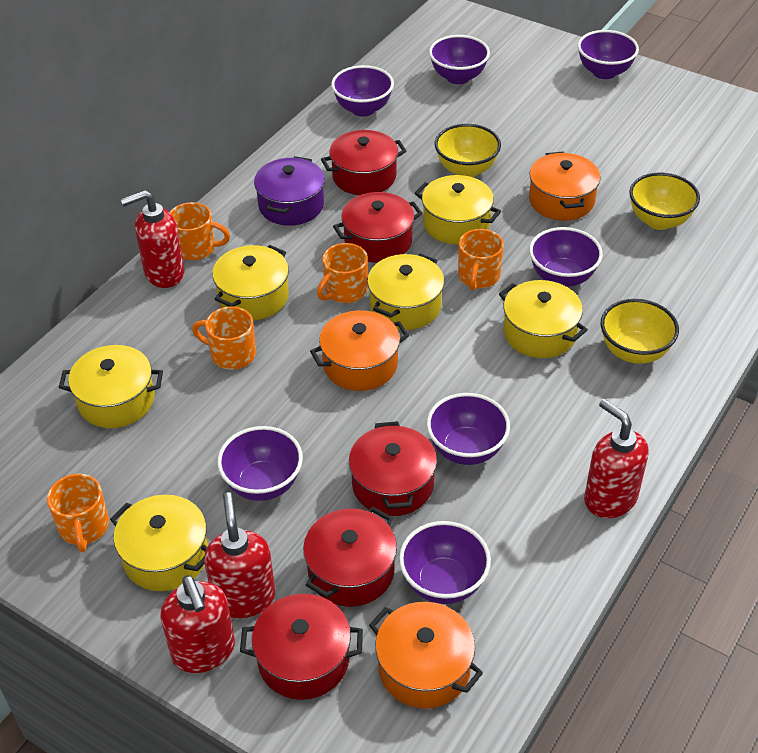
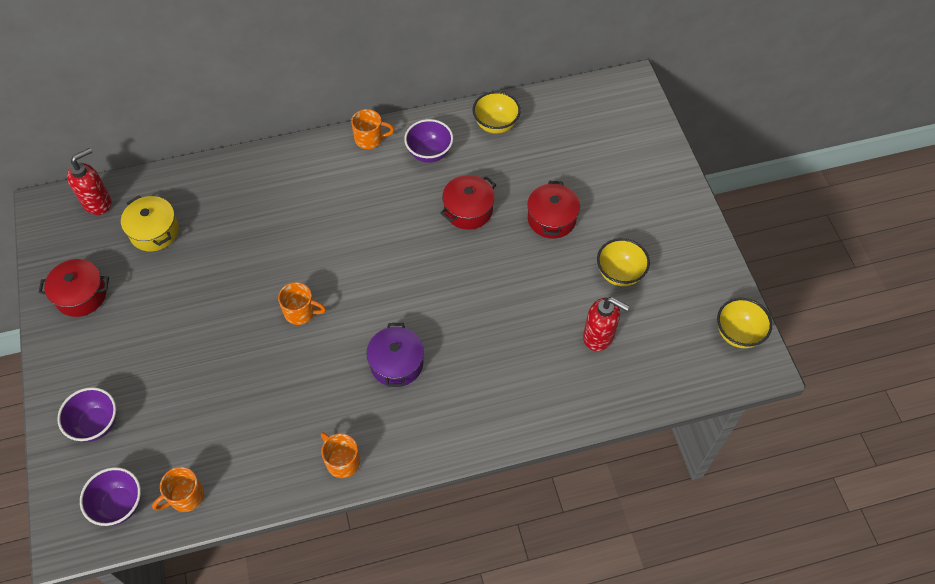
orange mug: [47,474,109,552] [169,202,230,260] [192,307,256,370] [317,243,368,303] [458,229,504,291] = 5 -> [152,467,204,512] [278,282,326,325] [321,432,360,478] [351,109,394,149] = 4
orange pot: [310,310,409,391] [369,602,483,709] [529,151,601,221] = 3 -> none = 0
purple bowl: [217,426,303,501] [331,65,394,117] [399,521,491,604] [427,393,510,465] [429,35,490,84] [529,227,603,287] [578,30,639,79] = 7 -> [57,387,116,442] [80,467,141,526] [404,119,453,163] = 3
red pot: [240,594,363,700] [303,507,397,607] [321,130,407,195] [333,192,423,263] [349,421,437,516] = 5 -> [39,259,109,317] [440,175,496,230] [527,181,580,239] = 3
red soap dispenser: [120,190,184,288] [160,575,235,673] [204,492,275,618] [584,399,648,518] = 4 -> [67,148,111,215] [583,297,629,351] = 2
yellow pot: [59,345,163,428] [110,495,208,591] [212,245,289,320] [367,253,444,330] [415,175,501,245] [499,280,588,358] = 6 -> [121,196,179,252] = 1

